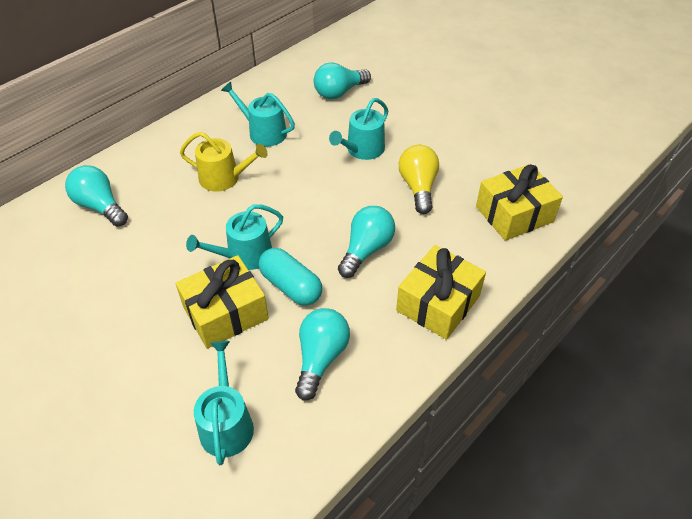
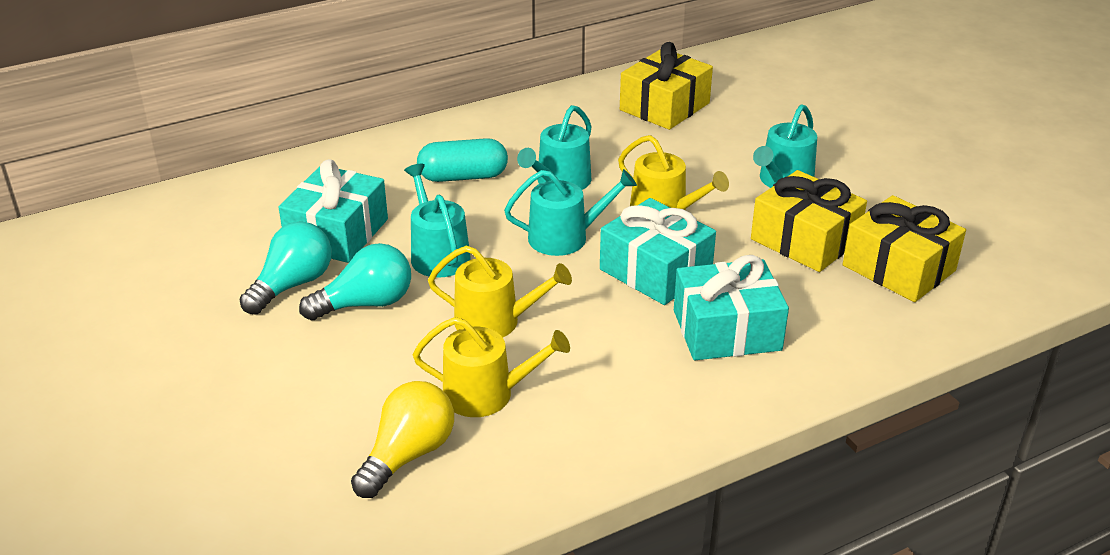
turquoise gift: none = 0 -> [278,159,388,263] [600,198,716,305] [674,255,789,360] = 3
turquoise light bulb: [65,165,128,227] [295,308,350,401] [314,62,371,99] [338,206,395,278] = 4 -> [239,221,332,315] [299,243,411,321] = 2
yellow watering can: [180,132,268,192] = 1 -> [413,317,570,417] [428,246,572,337] [618,135,729,210] = 3

